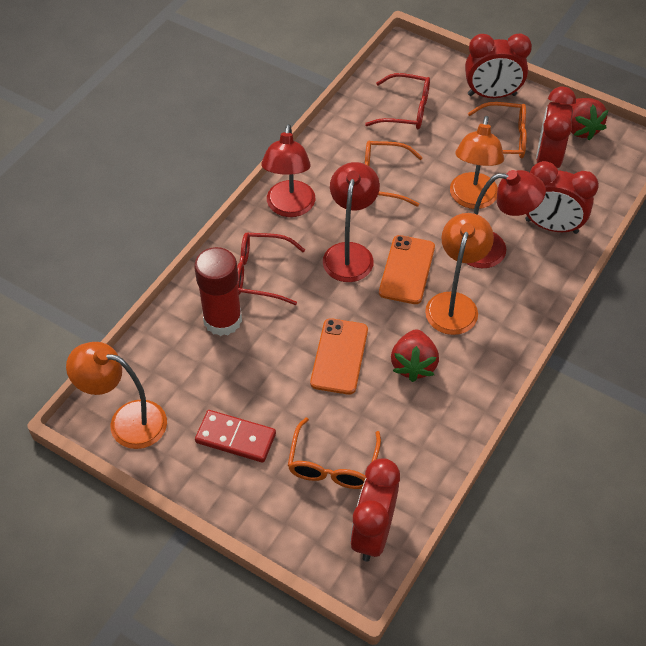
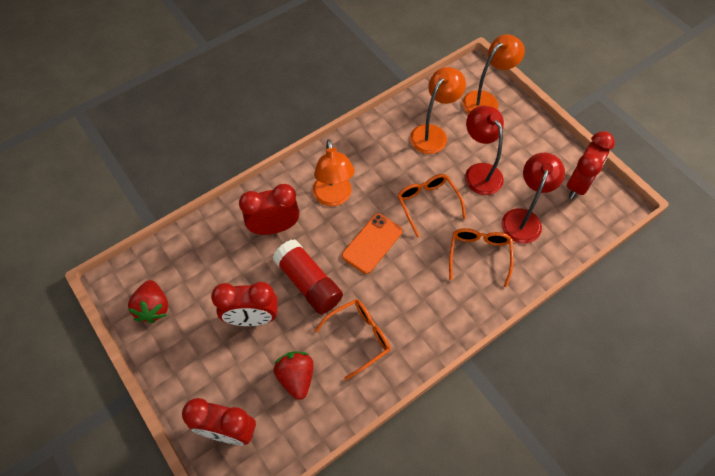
orange phone: [310,318,368,395] [379,235,435,304] = 2 -> [342,213,403,274] = 1
red domino: [195,410,276,463] = 1 -> none = 0
red glasses: [237,233,305,305] [365,73,430,129] = 2 -> none = 0
red lamp: [261,124,315,217] [323,162,380,282] [466,170,546,268] = 3 -> [465,106,504,195] [501,153,565,244] = 2

